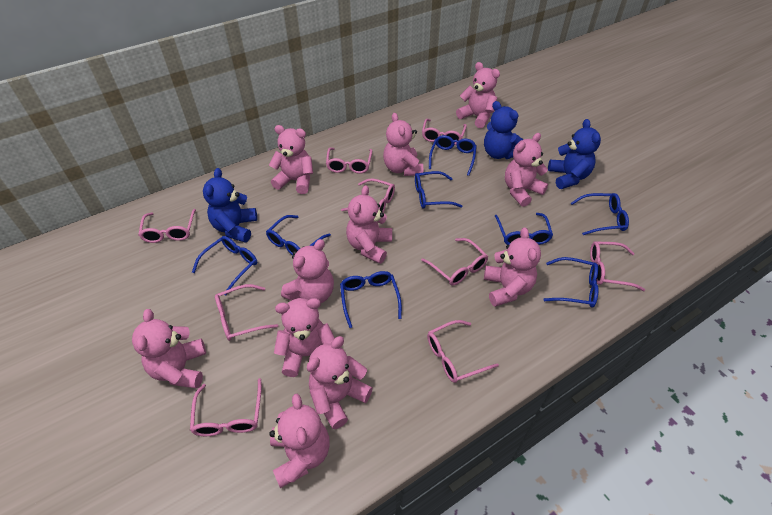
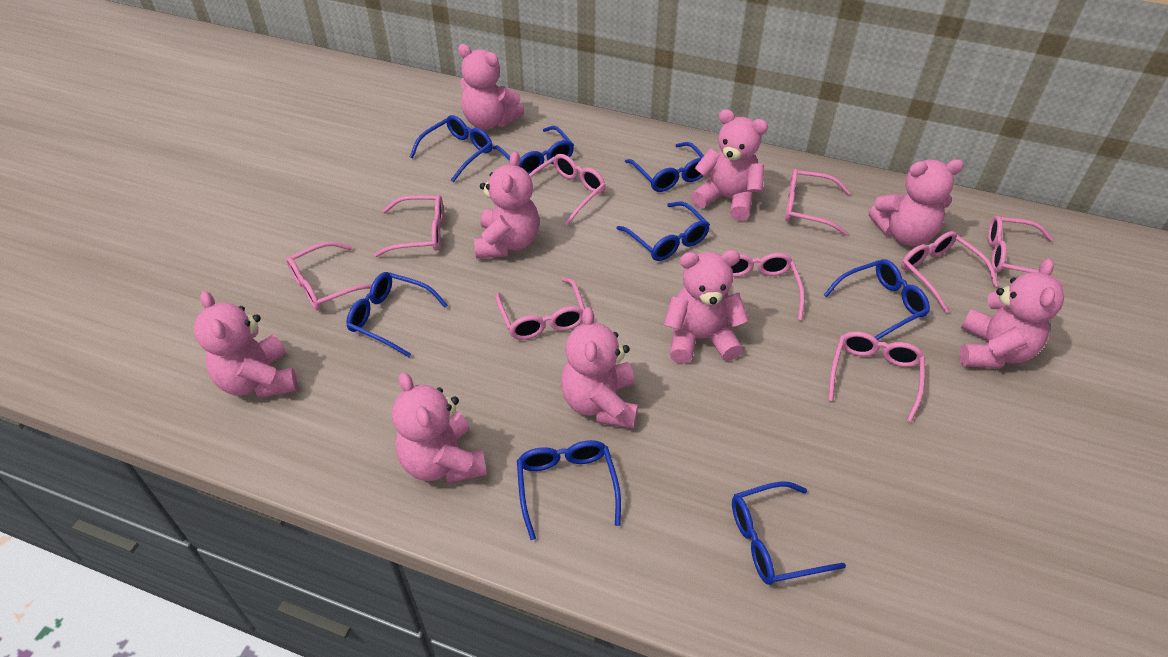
blue teddy bear: [203,168,257,243] [484,101,523,159] [548,119,601,189] = 3 -> none = 0
pink teddy bear: [132,309,206,389] [269,125,313,194] [269,394,330,488] [274,298,335,377] [281,239,334,303] [307,336,373,429] [346,185,392,264] [383,113,423,176] [456,62,500,128] [484,227,541,307] [505,133,548,207] = 11 -> [194,291,297,398] [392,372,487,483] [458,44,524,130] [474,151,539,259] [561,307,638,429] [664,250,749,364] [691,109,768,221] [869,159,964,246] [960,258,1064,368] = 9

